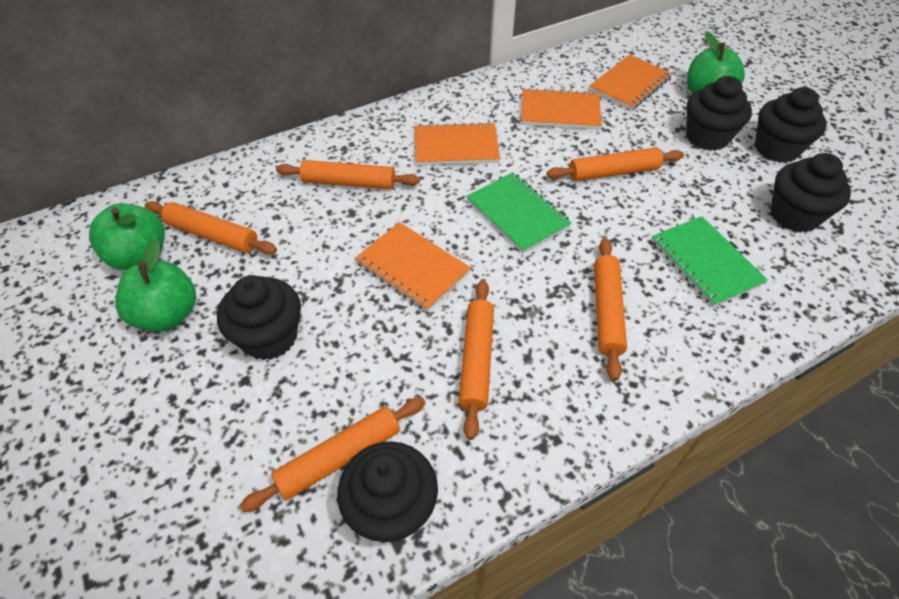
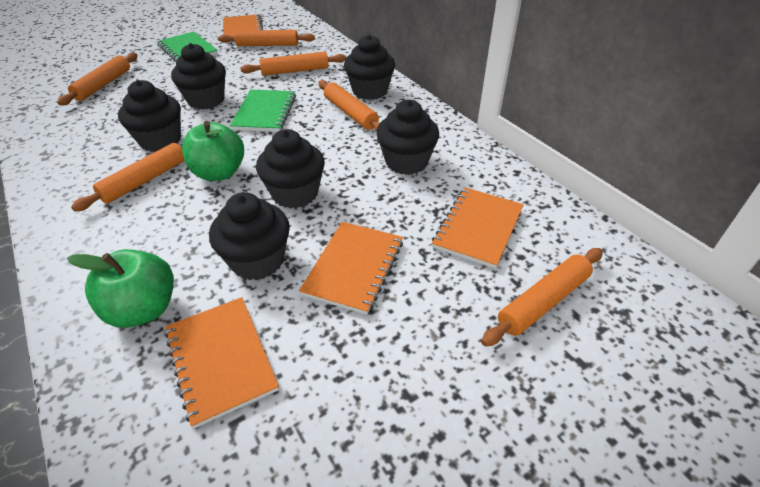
black cupcake: [217,275,301,360] [337,441,438,542] [686,76,752,151] [755,87,827,163] [770,153,851,232] = 5 -> [118,80,181,152] [171,43,226,109] [209,192,290,280] [256,129,325,209] [344,35,395,100] [376,100,439,175] = 6
green apple: [89,203,165,270] [115,238,196,332] [687,31,745,94] = 3 -> [67,249,174,328] [182,121,244,181] = 2

